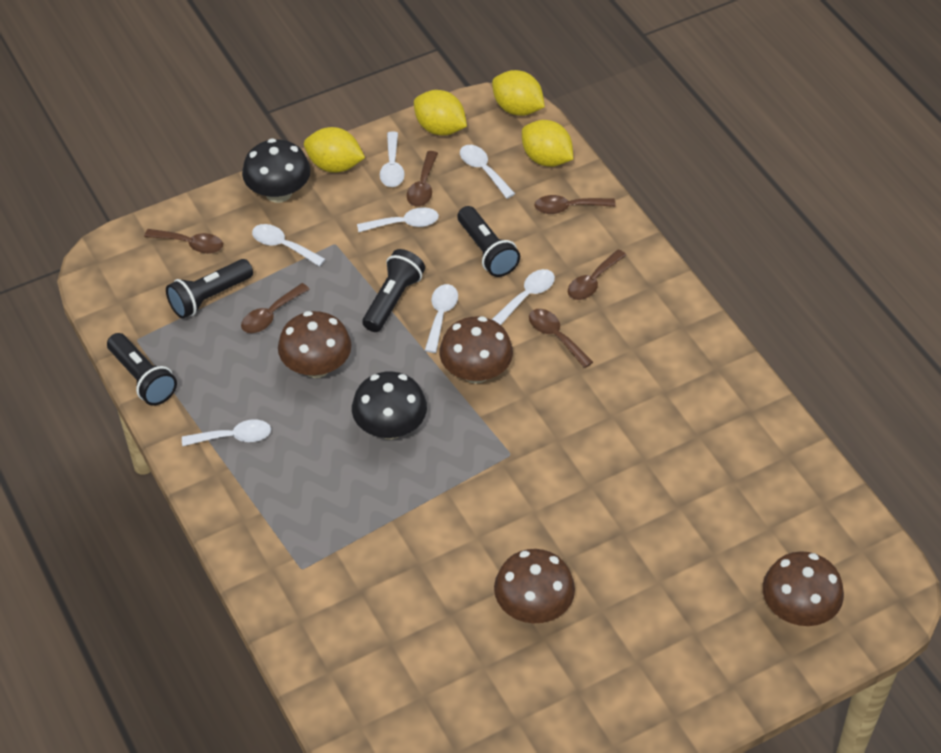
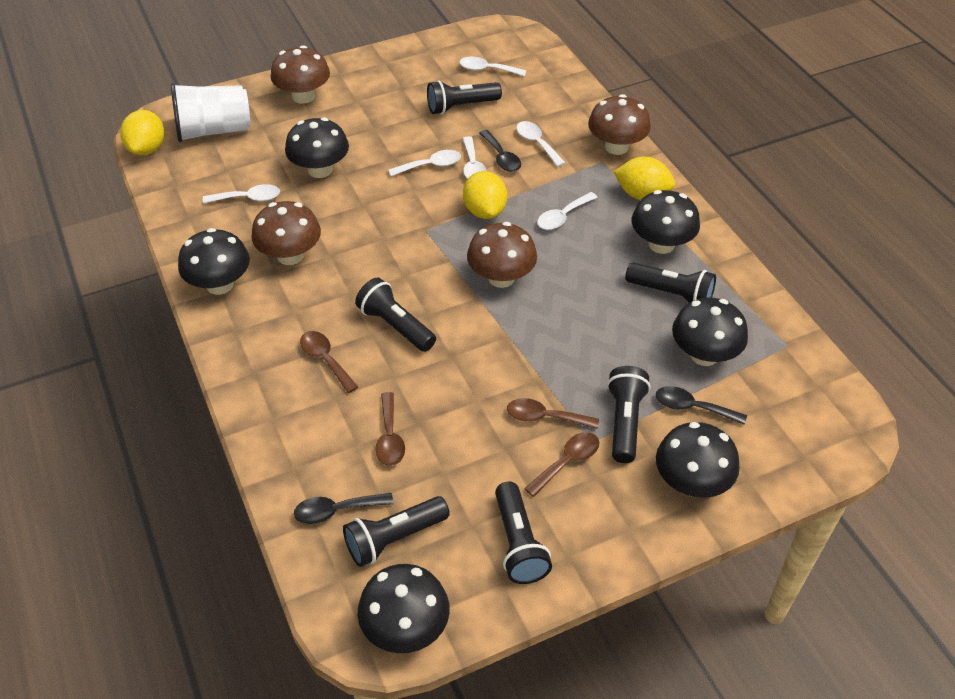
black flashlight: [107,333,177,406] [166,259,253,319] [362,249,425,332] [457,206,520,277] = 4 -> [343,496,450,567] [355,277,436,352] [427,80,502,115] [495,482,552,584] [607,366,651,463] [625,262,716,303] = 6
black mushroom: [242,138,311,203] [352,371,427,440] = 2 -> [178,228,250,295] [285,117,349,178] [358,564,450,653] [632,190,700,254] [656,422,740,498] [672,298,748,366] = 6
black spoon: none = 0 -> [294,493,394,524] [479,130,521,172] [656,386,747,425] = 3
brown spoon: [144,229,223,254] [241,283,310,333] [407,151,438,207] [529,309,593,368] [534,195,616,214] [568,249,626,300] = 6 -> [300,331,358,393] [376,392,405,466] [507,398,599,429] [524,432,600,497] = 4
white cup: none = 0 -> [171,83,250,143] = 1
white spoon: [182,420,271,446] [252,224,325,267] [357,207,439,232] [380,132,405,187] [425,284,458,353] [460,145,515,199] [492,269,555,325] = 7 -> [203,184,280,204] [388,150,461,176] [459,57,527,76] [462,136,487,179] [516,121,565,167] [537,192,598,230] = 6
yellow lemon: [304,127,365,173] [414,90,467,136] [492,70,545,116] [522,120,573,167] = 4 -> [120,110,164,155] [463,171,507,219] [614,157,675,200] = 3

